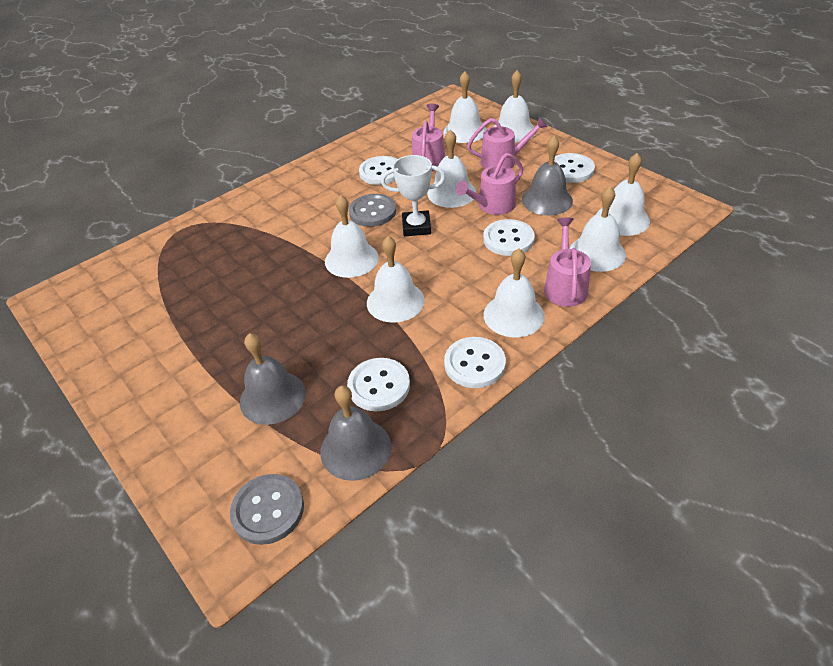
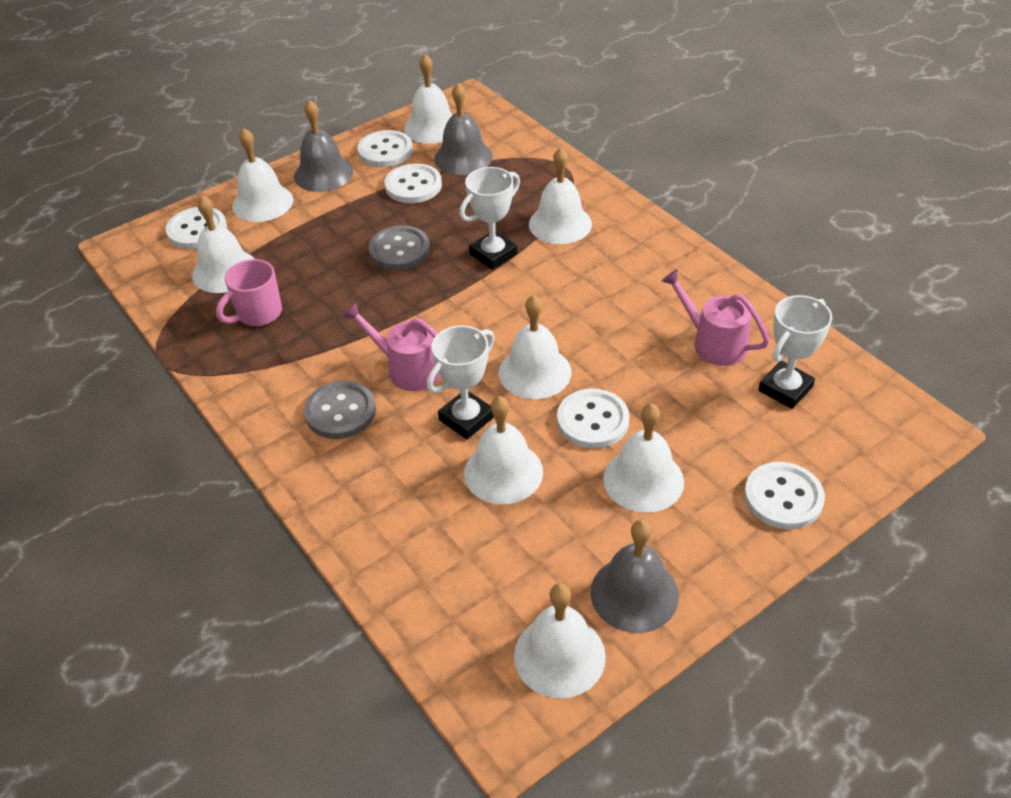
pink mug: none = 0 -> [216,259,282,326] = 1
pink watering can: [412,104,445,171] [456,153,524,215] [467,117,548,169] [544,218,591,307] = 4 -> [343,303,441,391] [662,269,770,366] = 2
white trophy: [381,155,446,236] = 1 -> [427,325,495,439] [459,167,520,270] [758,295,832,409] = 3

